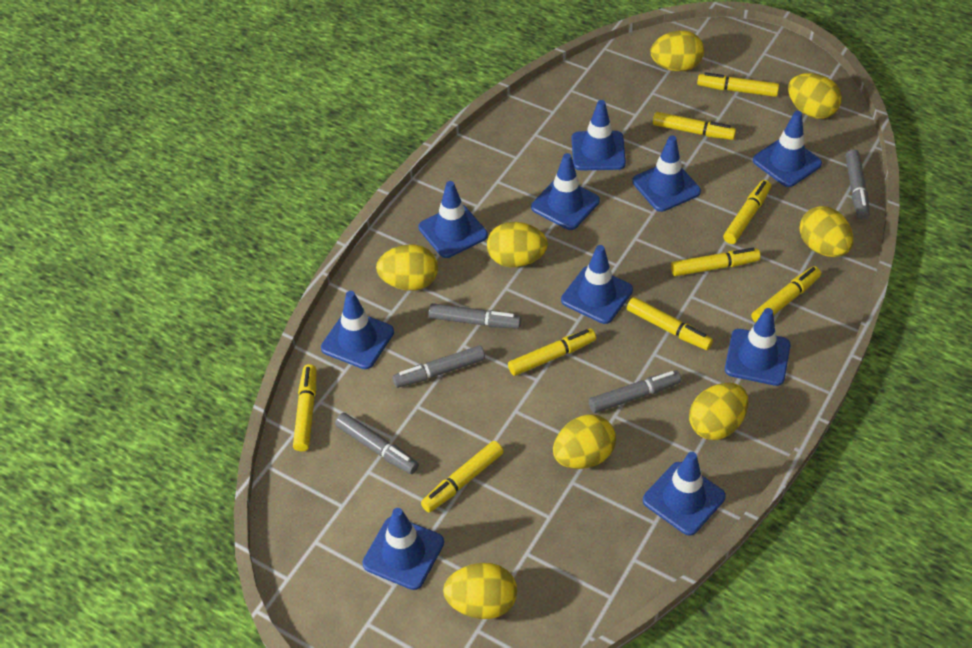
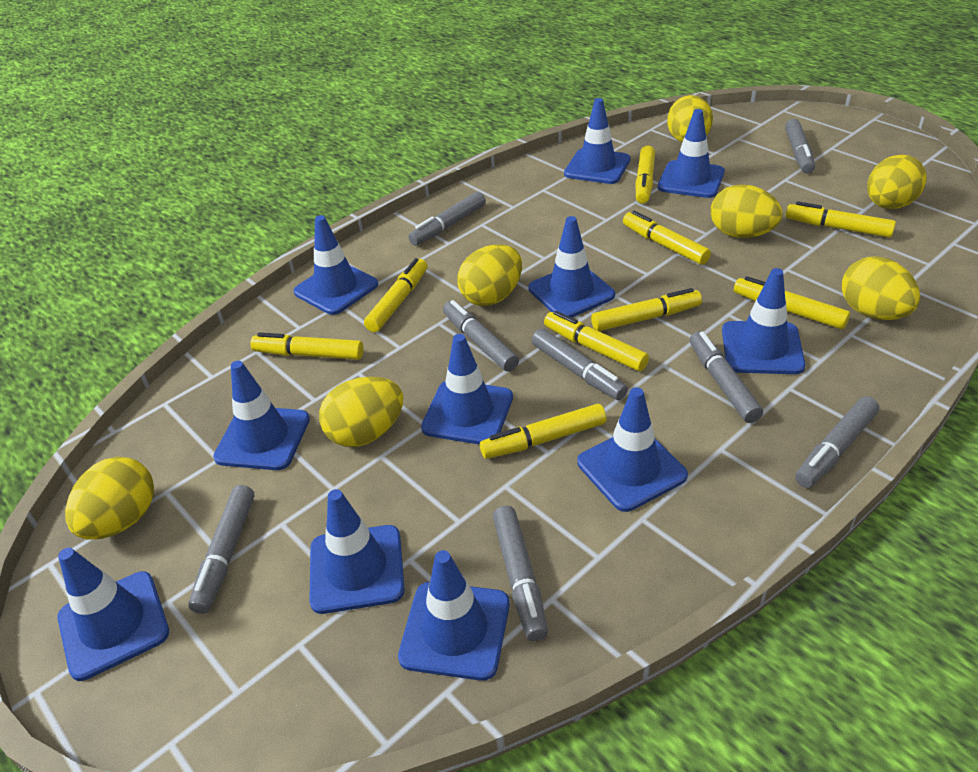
blue traffic cone: [321,291,394,369] [362,508,444,590] [419,181,488,258] [531,153,600,230] [561,245,633,324] [572,100,626,170] [632,136,701,212] [643,452,726,536] [725,308,791,386] [753,111,822,187] = 10 -> [57,548,169,681] [213,361,310,470] [294,215,378,315] [309,489,405,614] [398,550,510,681] [421,334,513,445] [529,216,615,318] [564,98,630,184] [577,387,688,512] [657,109,725,198] [722,268,805,374] = 11
grey marker: [335,413,419,474] [392,345,485,388] [428,303,521,329] [589,370,681,413] [845,150,870,219] = 5 -> [188,485,254,614] [408,192,486,246] [443,300,519,372] [493,506,548,641] [531,329,628,400] [690,331,763,423] [785,119,815,174] [795,396,879,488] = 8
yellow egg: [376,245,438,291] [443,563,517,619] [487,222,548,267] [553,414,616,469] [650,31,704,71] [689,383,748,440] [788,73,842,119] [800,206,853,257] = 8 -> [65,457,154,539] [319,376,403,447] [458,244,522,306] [667,95,713,142] [710,184,782,238] [842,256,920,320] [867,154,927,209] = 7

